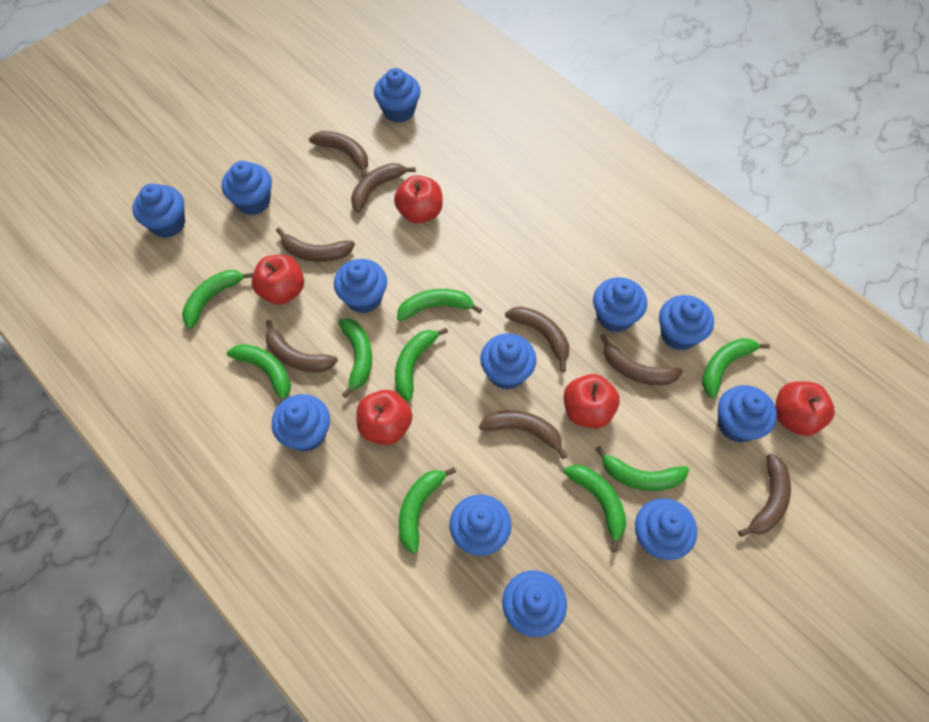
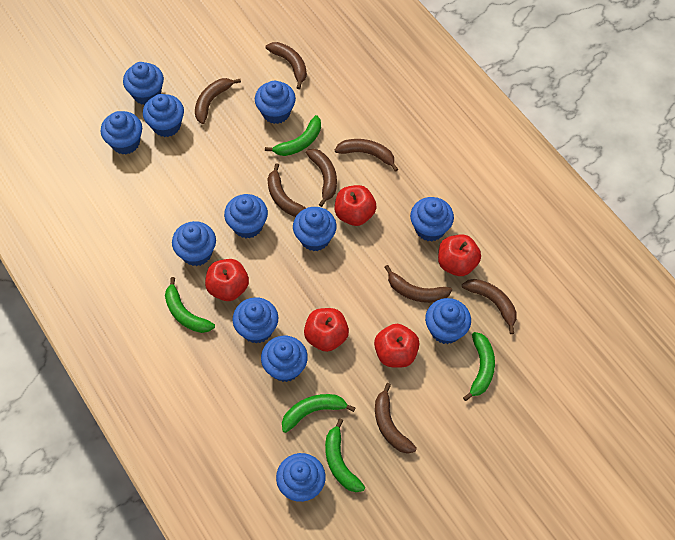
green banana: [182,270,253,329] [227,344,291,403] [338,318,372,398] [395,328,448,401] [397,289,483,321] [399,467,456,554] [563,465,627,552] [596,446,689,491] [702,338,770,398] = 9 -> [165,277,215,333] [265,115,321,156] [282,394,355,433] [325,419,365,492] [463,332,495,401] = 5

